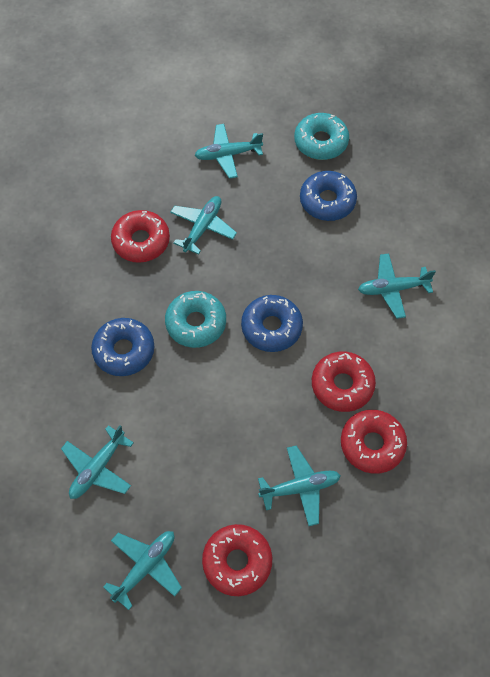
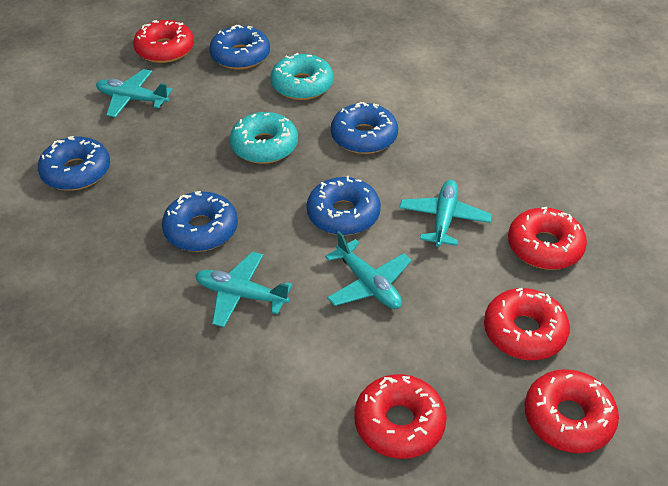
blue donut: [91,318,154,376] [241,295,303,352] [300,171,357,221] = 3 -> [38,136,110,191] [162,191,238,252] [209,25,270,70] [307,176,381,236] [331,102,398,154] = 5
red donut: [111,210,170,263] [202,524,272,596] [312,352,376,412] [341,410,407,474] = 4 -> [133,20,194,63] [354,374,447,459] [484,288,570,360] [508,207,587,270] [525,369,619,453] = 5
turquoise plane: [61,425,134,499] [103,531,182,610] [170,196,237,255] [195,124,263,179] [258,446,341,526] [358,253,436,319] = 6 -> [96,69,173,118] [195,252,292,327] [325,231,412,309] [399,180,492,247] = 4

